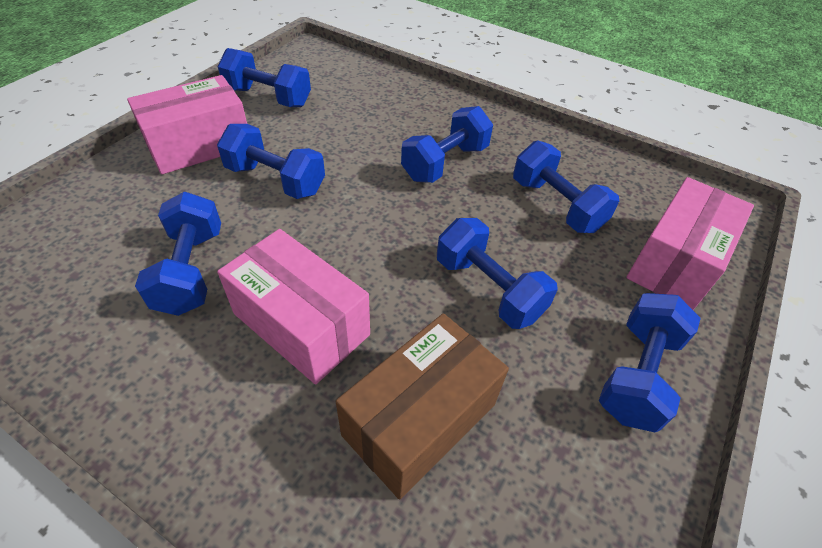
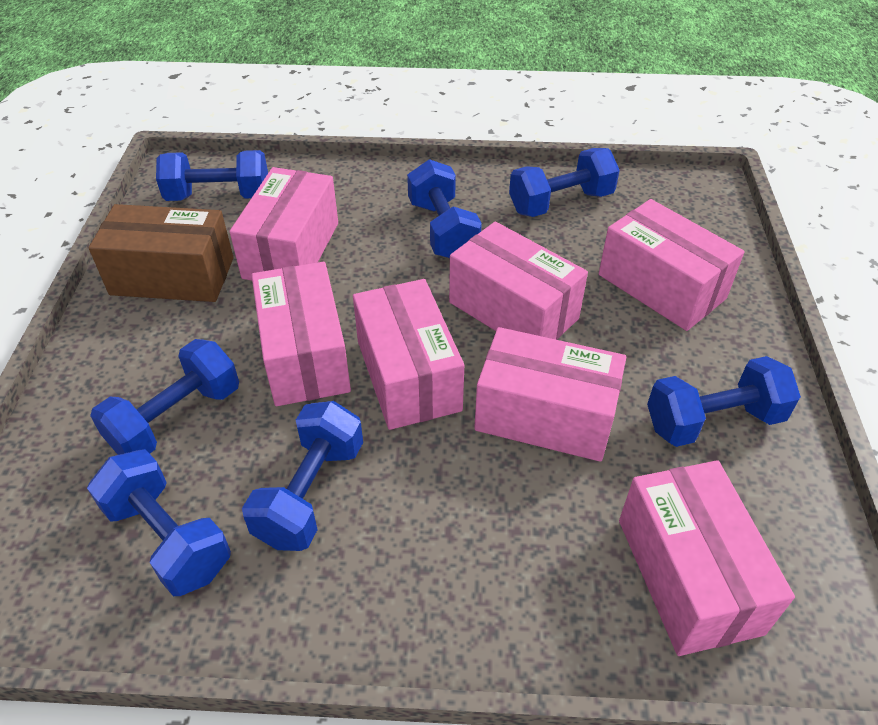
pink box: [127,75,247,174] [217,229,370,385] [626,177,754,310] = 3 -> [230,167,338,281] [252,262,351,406] [353,279,464,430] [449,222,588,340] [474,327,626,462] [599,199,745,331] [619,460,795,656] = 7

